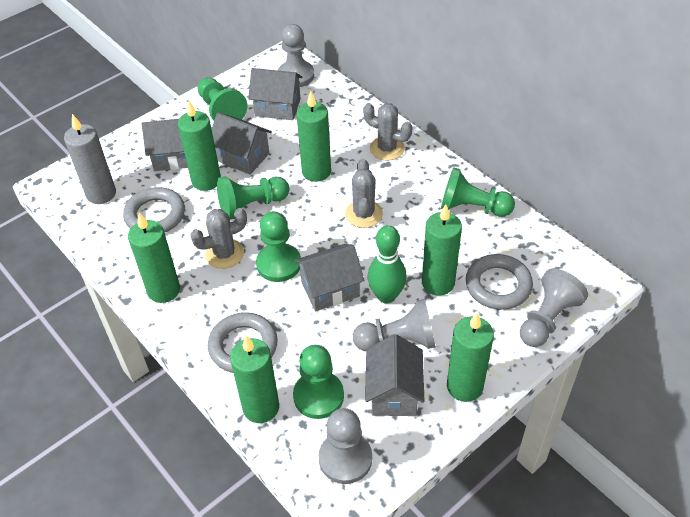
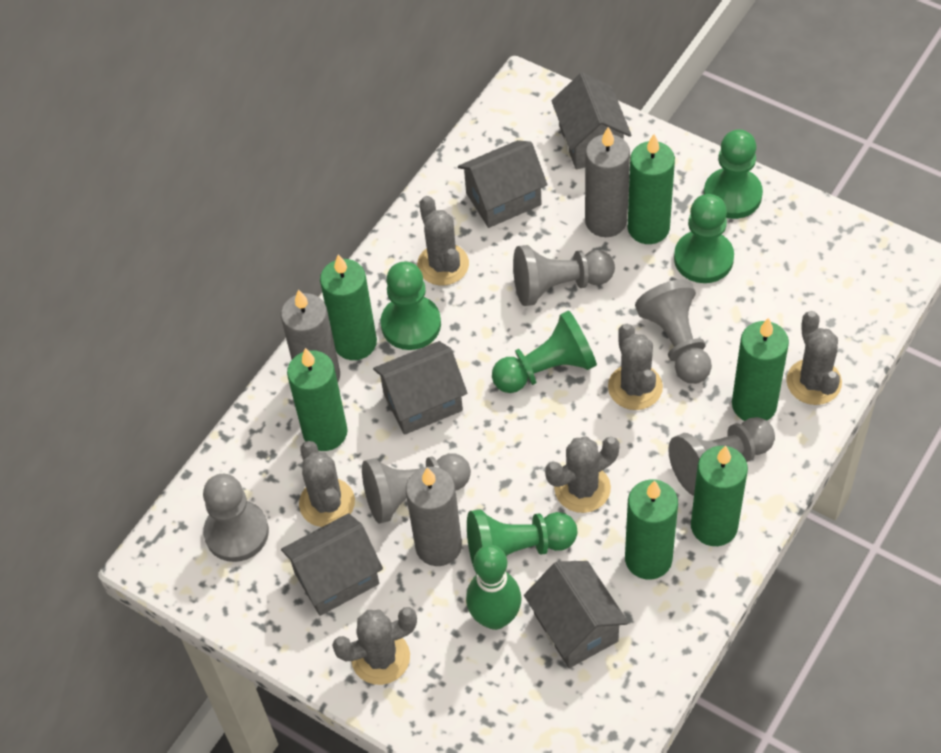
grey cactus: [190,208,247,269] [345,159,383,228] [363,103,413,161] = 3 -> [299,441,355,527] [332,607,417,685] [417,196,469,286] [545,436,619,513] [608,324,663,410] [786,311,842,405] = 6
grey candle: [64,114,116,204] = 1 -> [281,289,340,382] [406,467,462,566] [585,127,630,237] = 3
grey pawn: [278,24,314,87] [319,408,372,484] [353,299,436,351] [520,269,588,347] = 4 -> [203,474,269,562] [362,453,471,524] [513,245,615,306] [635,279,712,384] [668,417,775,496] = 5
grey ring: [123,187,185,233] [208,312,278,373] [466,254,533,310] = 3 -> none = 0

